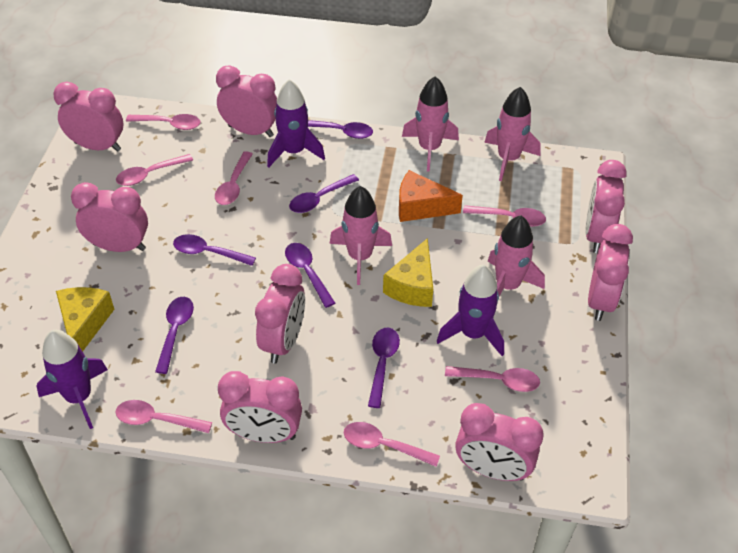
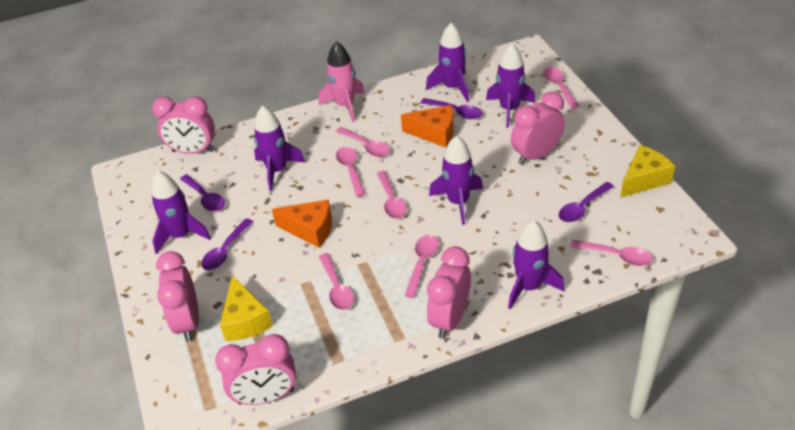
orange cheese: [399,170,463,222] = 1 -> [272,199,332,248] [401,105,454,148] = 2
pink clock: [53,82,123,152] [71,182,148,252] [216,65,277,137] [218,371,302,443] [255,264,305,364] [455,403,544,481] [585,160,627,253] [588,224,633,321] = 8 -> [152,97,215,154] [156,251,199,342] [215,334,296,405] [427,246,471,339] [511,91,565,165] = 5
pink rocket: [329,186,392,285] [402,76,459,172] [484,87,541,181] [487,215,545,296] = 4 -> [319,41,365,122] = 1
purple rocket: [37,330,108,429] [267,79,325,167] [437,265,504,356] = 3 -> [151,171,211,254] [254,105,305,191] [426,23,469,102] [429,136,483,225] [486,43,536,128] [508,220,564,310] = 6
purple spoon: [155,297,194,374] [173,234,256,266] [285,243,335,308] [289,174,359,213] [308,120,373,139] [368,328,400,408] = 6 -> [180,174,225,212] [201,218,253,270] [420,98,482,119] [559,182,614,222] = 4

